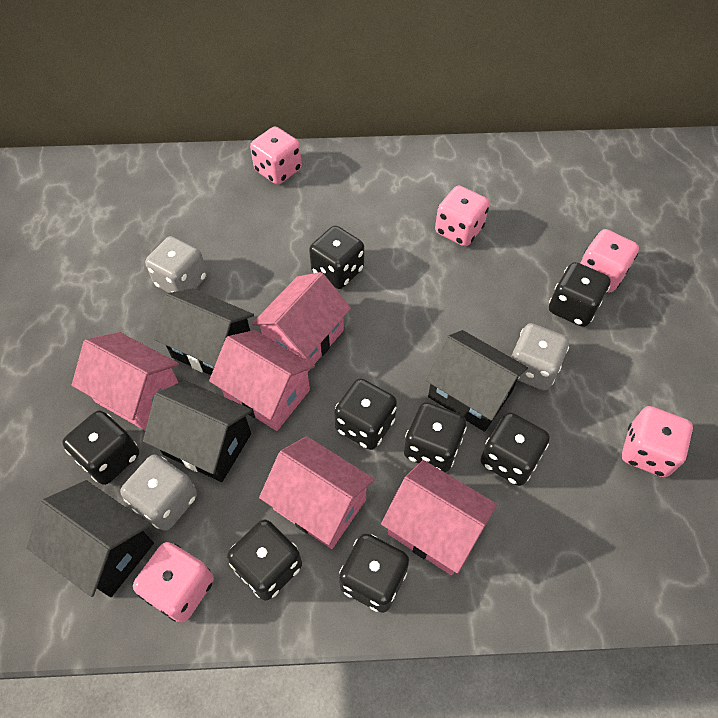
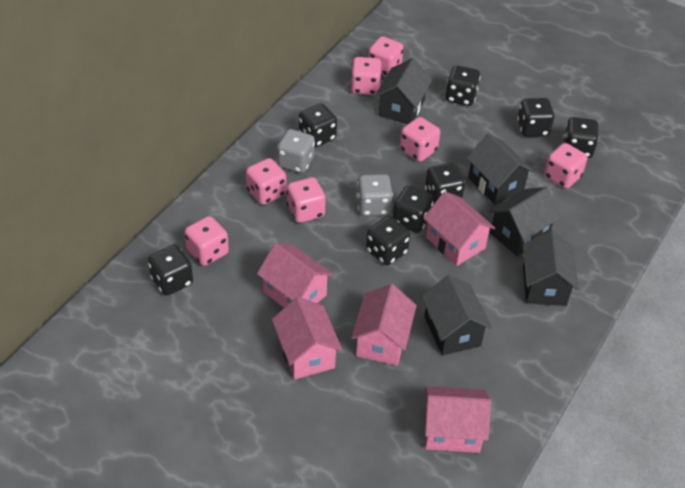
black house: [26,480,154,597] [143,380,253,482] [154,288,254,375] [424,330,528,432] = 4 -> [375,58,432,124] [421,275,492,356] [466,133,534,205] [489,187,561,256] [523,230,579,306] = 5
grey dice: [120,455,197,531] [145,236,207,293] [511,323,569,390] = 3 -> [277,129,315,173] [356,174,393,216] = 2
pink dice: [133,542,214,623] [250,127,302,185] [435,186,489,246] [580,229,639,292] [622,406,693,477] = 5 -> [184,216,229,266] [246,158,286,205] [286,177,326,223] [350,57,381,95] [368,36,404,76] [400,117,440,162] [544,143,587,189] = 7

